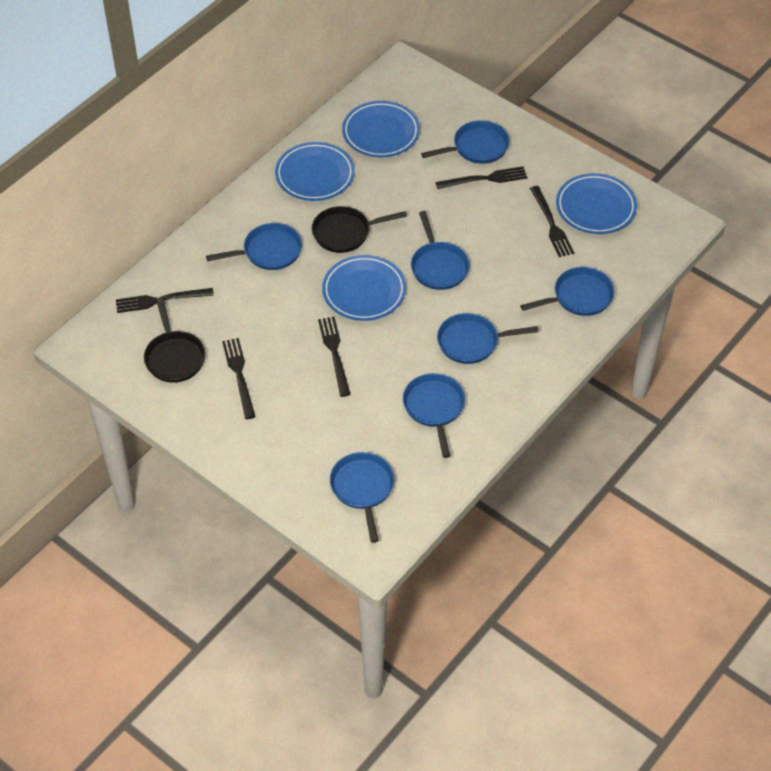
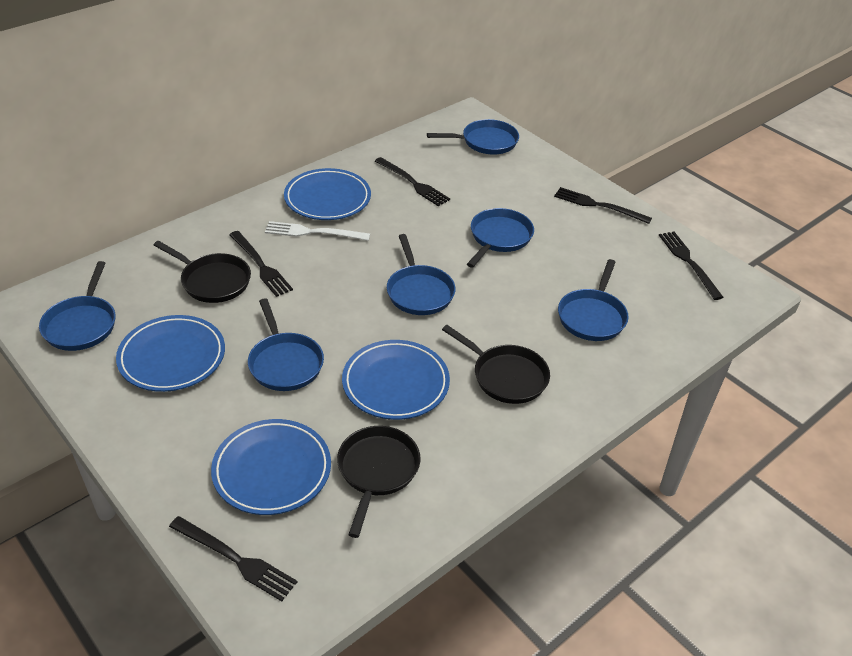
black pan: [144,298,205,383] [312,206,407,253] = 2 -> [154,241,251,303] [337,426,421,538] [442,325,550,404] = 3
blue pan: [206,223,302,270] [330,452,395,543] [403,373,465,458] [411,211,470,290] [421,120,510,164] [437,313,538,364] [520,267,614,316] = 7 -> [39,261,116,351] [248,298,324,391] [387,234,456,315] [427,119,519,154] [467,208,534,268] [558,259,629,341] = 6
white fork: none = 0 -> [265,221,370,241] = 1

